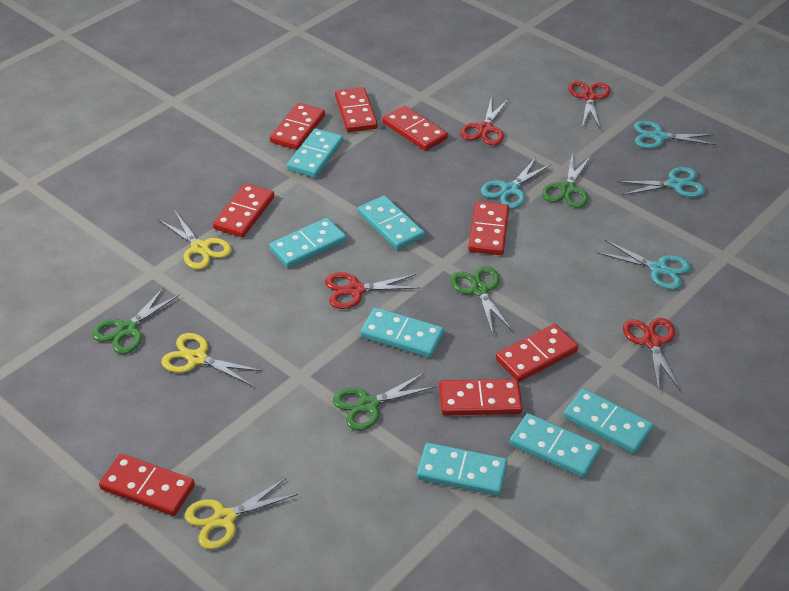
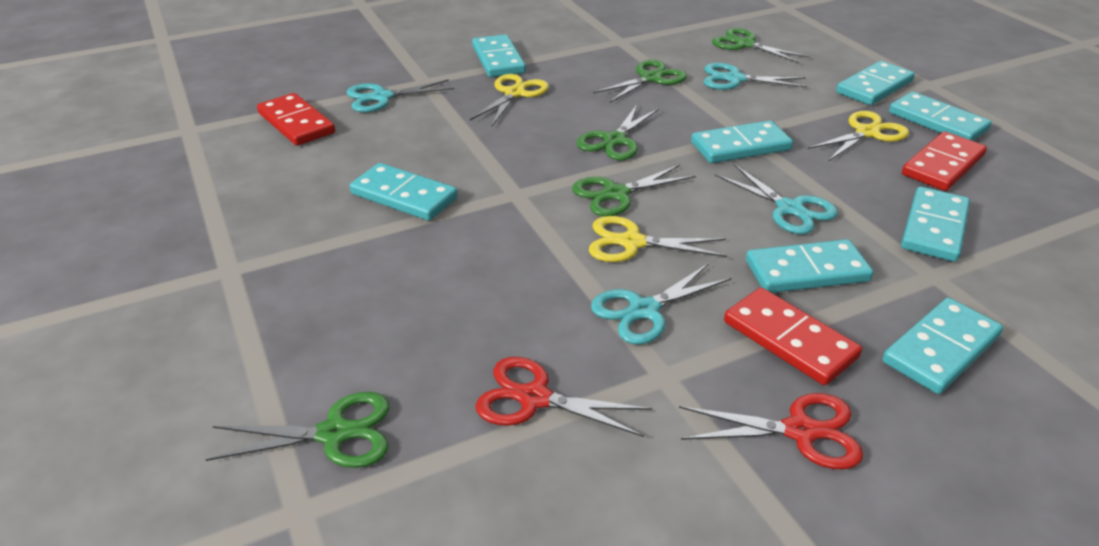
green scissors: [92,287,180,354] [333,372,435,430] [450,266,513,335] [542,153,591,208] = 4 -> [205,392,390,468] [572,165,696,216] [577,105,659,160] [593,60,687,103] [712,28,810,64] = 5
red domino: [99,454,195,516] [213,183,274,238] [270,103,325,150] [335,87,378,132] [382,105,448,151] [439,379,523,415] [468,201,509,255] [496,324,579,382] = 8 -> [257,93,335,146] [724,288,862,385] [902,131,987,191] = 3
red scissors: [325,272,421,309] [460,96,509,145] [568,81,610,128] [623,318,680,390] = 4 -> [475,357,652,437] [679,393,863,469] = 2
turquoise domino: [269,218,347,268] [287,128,343,178] [358,195,425,250] [360,307,444,358] [417,443,507,496] [509,413,601,478] [563,388,654,454] = 7 -> [350,163,458,221] [472,34,526,77] [691,120,793,163] [746,239,873,293] [836,61,915,105] [882,298,1003,394] [889,92,992,141] [901,187,970,262] = 8

